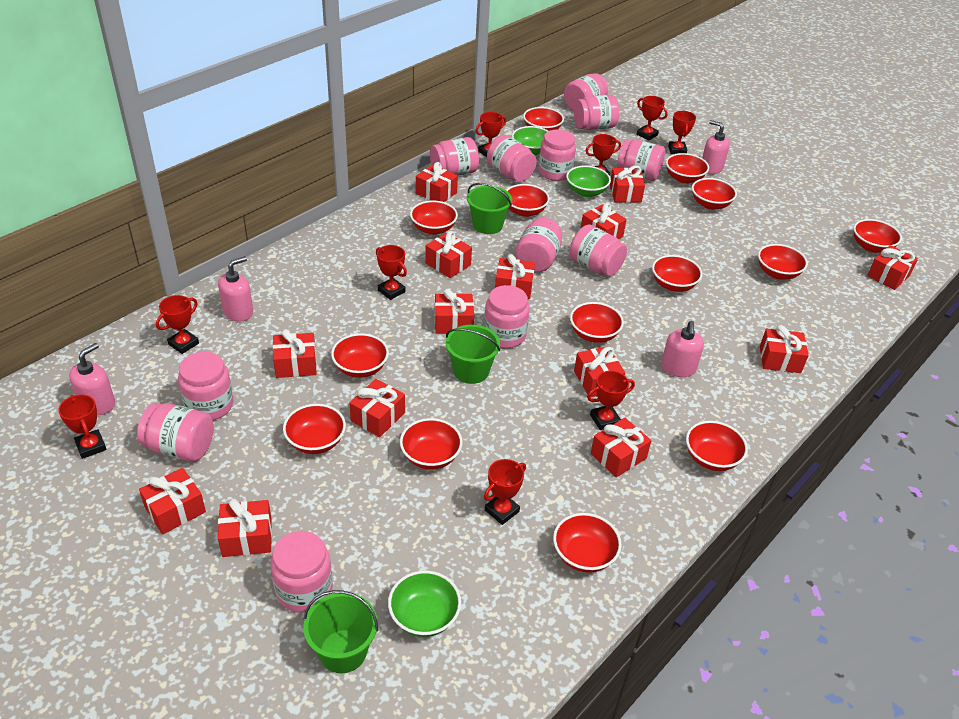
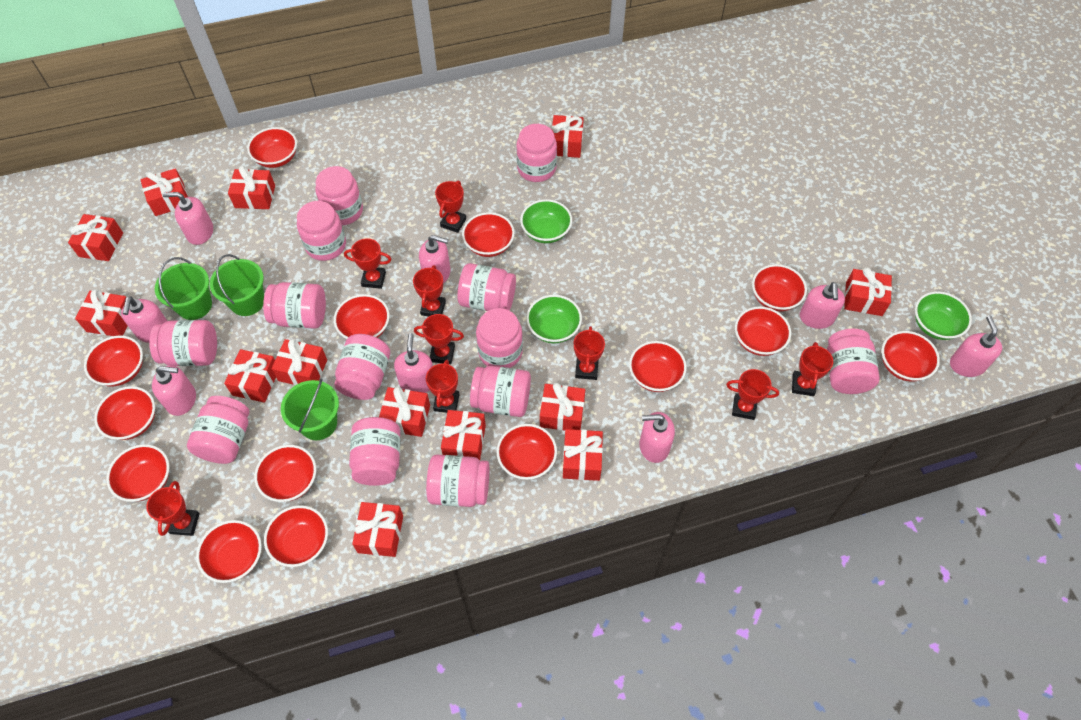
pink jar: [137,403,214,462] [178,352,234,420] [270,531,333,613] [430,137,479,176] [484,285,529,348] [487,135,537,182] [515,218,562,272] [538,129,576,181] [564,73,608,111] [569,225,627,276] [574,94,619,130] [617,139,665,181] = 12 -> [149,320,217,366] [187,396,249,464] [263,282,326,329] [297,201,346,261] [315,166,363,225] [334,334,390,400] [349,417,400,486] [426,455,489,507] [458,263,516,311] [470,366,531,417] [476,308,523,368] [517,124,557,182] [827,329,880,394] = 13
pink soap dispenser: [69,343,115,415] [218,256,253,322] [661,321,704,377] [702,120,730,174] = 4 -> [121,296,167,343] [152,365,196,416] [162,192,213,245] [394,333,433,393] [419,235,450,283] [640,412,675,463] [800,282,845,329] [950,316,1002,377] = 8
red gift: [139,468,206,534] [218,498,272,557] [273,329,317,378] [350,379,405,437] [416,162,458,202] [425,231,472,278] [435,289,474,334] [495,254,535,300] [574,346,625,397] [581,203,627,239] [591,418,651,477] [610,166,645,203] [760,325,809,373] [867,245,918,290] = 14 -> [68,214,123,261] [75,289,128,336] [140,168,188,216] [224,349,276,403] [228,166,275,209] [272,339,327,385] [352,502,403,557] [379,387,430,437] [441,410,486,460] [540,383,585,431] [551,115,584,158] [563,429,603,481] [844,268,892,316] = 13

